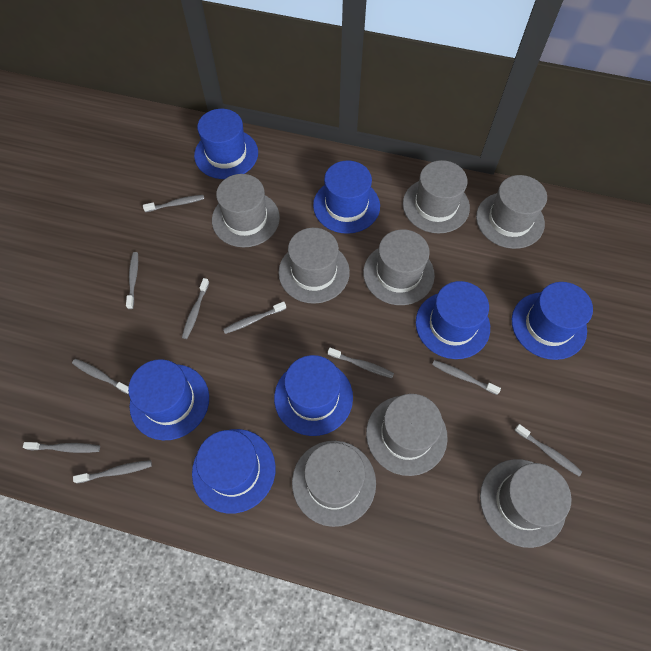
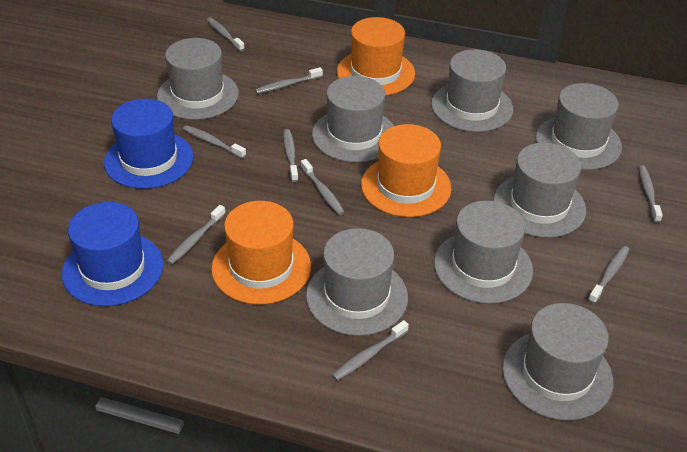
blue hat: [128,359,209,440] [192,429,276,514] [194,109,258,179] [274,355,353,436] [313,160,380,234] [416,281,490,359] [512,282,593,360] = 7 -> [62,202,163,306] [104,99,194,189] = 2
grey toothbrush: [23,442,100,453] [72,359,129,394] [73,460,152,484] [126,252,138,309] [143,195,204,212] [182,278,209,339] [223,301,286,334] [328,348,394,378] [432,360,501,395] [514,424,582,476] = 10 -> [167,205,226,265] [183,125,246,159] [206,17,245,51] [255,67,323,94] [283,129,298,182] [301,159,345,215] [332,320,409,381] [588,246,629,304] [639,165,663,223] = 9
orange hat: none = 0 -> [211,201,311,304] [337,17,415,95] [361,124,451,217] = 3

